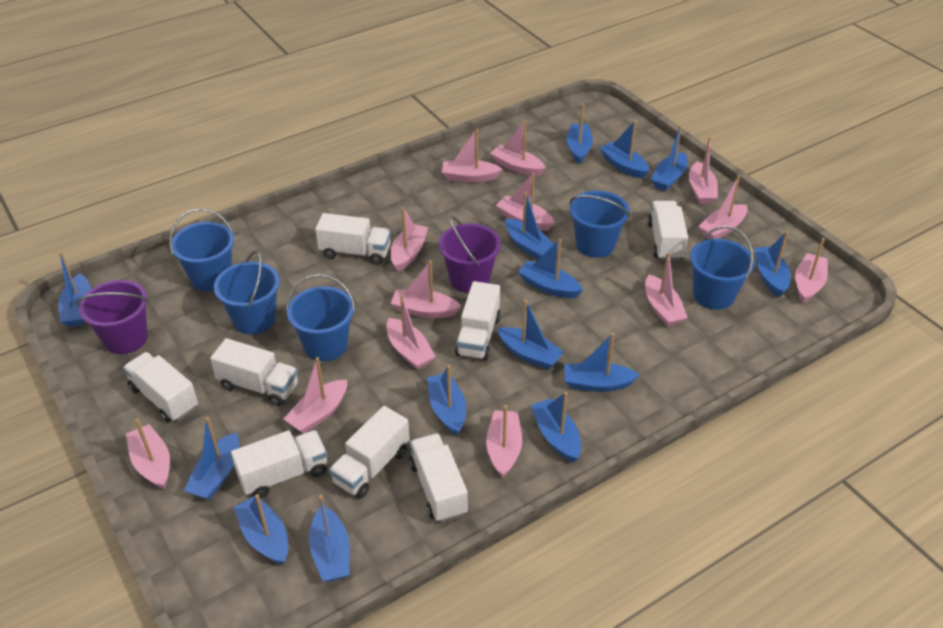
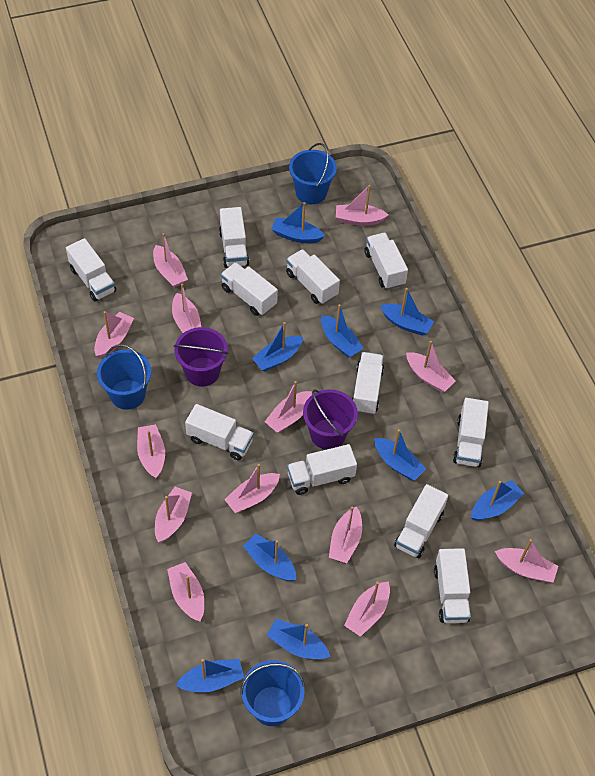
blue boat: [59,252,91,327] [184,417,239,500] [233,494,288,565] [309,495,350,582] [427,365,466,436] [498,300,564,370] [505,192,554,260] [518,239,583,298] [531,392,581,462] [564,333,640,392] [567,104,593,164] [600,120,649,179] [651,125,688,191] [754,231,791,297] = 14 -> [176,659,244,692] [243,534,296,581] [252,322,303,372] [266,619,330,659] [271,202,325,243] [321,304,364,358] [374,429,426,481] [380,288,434,336] [471,480,524,521] = 9
blue bucket: [169,208,234,291] [214,251,280,335] [286,274,355,361] [570,191,630,258] [690,226,755,310] = 5 -> [97,344,151,410] [240,660,305,726] [289,143,337,204] = 3
white truck: [123,352,198,422] [210,338,298,406] [231,430,327,498] [315,213,391,265] [329,406,410,499] [409,433,468,522] [455,281,501,360] [647,201,688,261] = 8 -> [66,238,116,302] [185,404,254,460] [219,207,249,268] [221,262,278,316] [286,249,340,304] [287,444,357,495] [352,352,384,415] [365,233,408,290] [394,484,448,558] [434,548,471,623] [453,398,489,467] = 11

